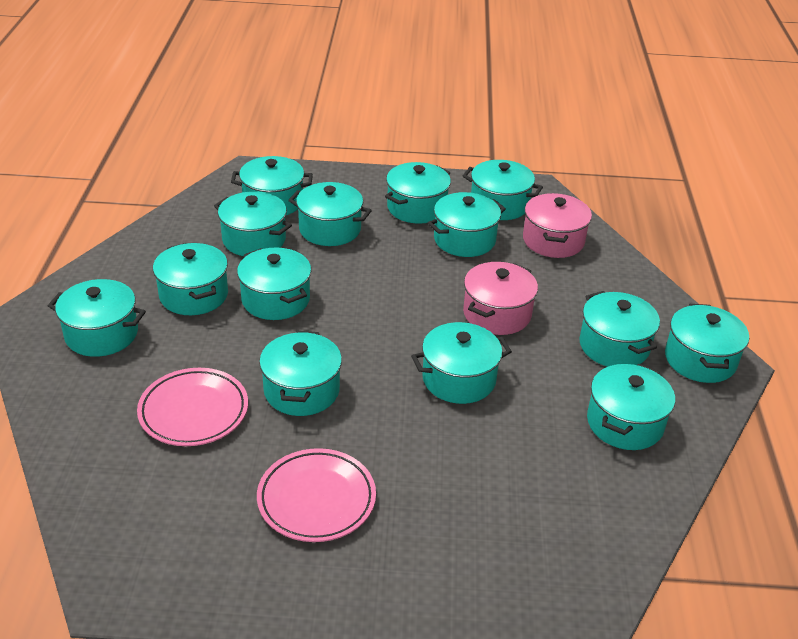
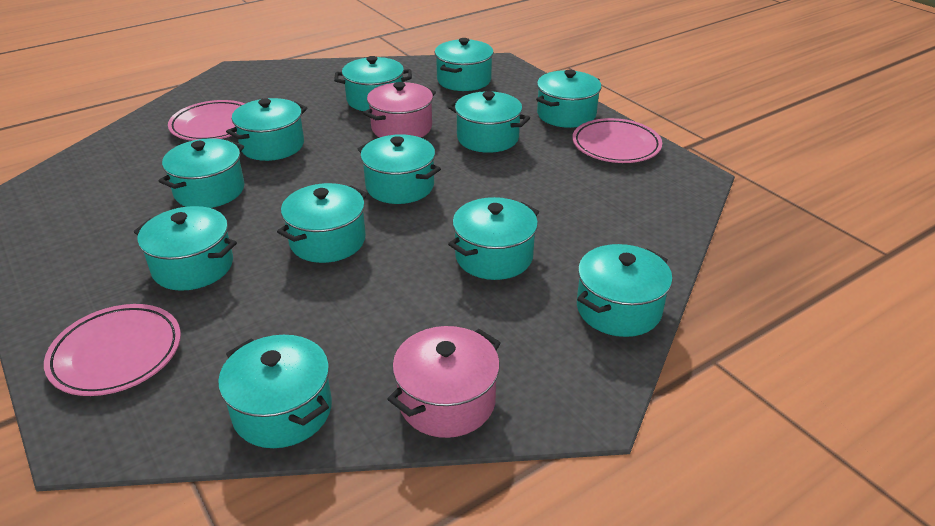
pink plate: [137,368,248,446] [257,448,376,542] = 2 -> [44,304,181,396] [168,100,245,141] [572,118,662,163] = 3
turquoise pot: [48,279,146,357] [153,243,228,315] [214,191,292,256] [231,156,313,215] [237,248,311,320] [259,331,342,416] [288,182,372,246] [385,162,451,224] [411,322,512,404] [427,192,506,257] [463,160,543,220] [579,291,660,367] [587,364,675,450] [665,304,749,383] = 14 -> [134,206,237,291] [159,138,245,208] [218,335,332,448] [226,98,307,161] [277,183,367,263] [334,56,412,111] [358,134,441,204] [435,38,494,91] [448,91,530,153] [448,197,539,280] [536,70,602,128] [577,244,672,337] = 12

